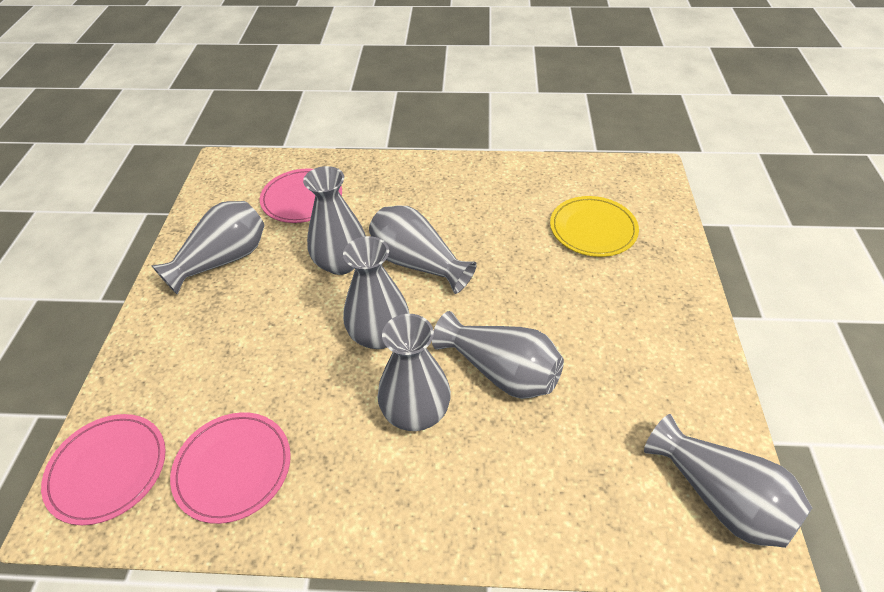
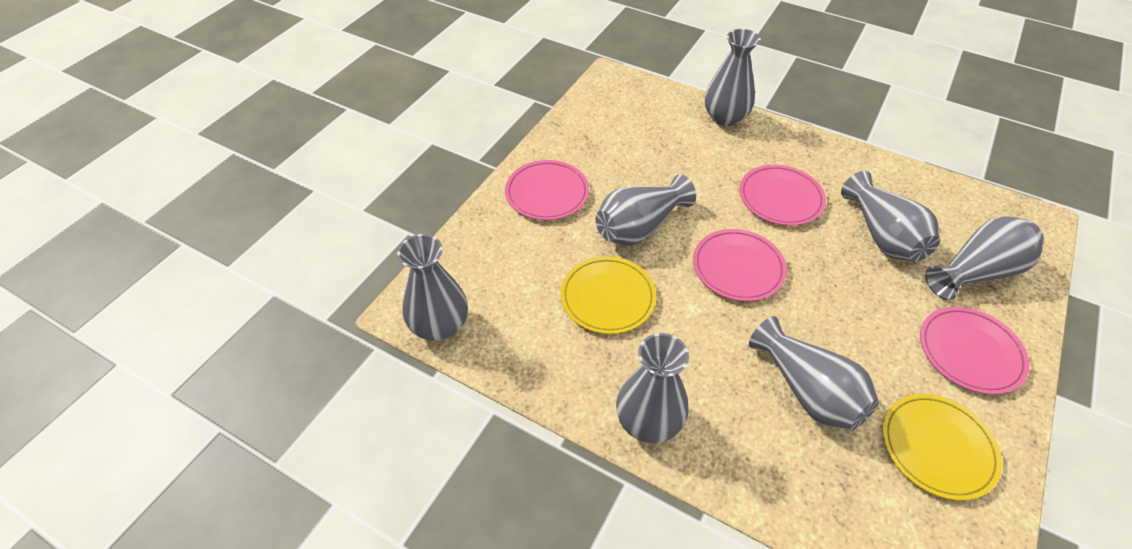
pink plate: [41,414,166,525] [170,412,291,524] [260,168,342,223] = 3 -> [505,160,589,220] [693,229,787,301] [739,165,826,226] [920,307,1029,394] = 4
yellow plate: [550,196,639,257] = 1 -> [560,256,656,334] [882,394,1002,500] = 2

